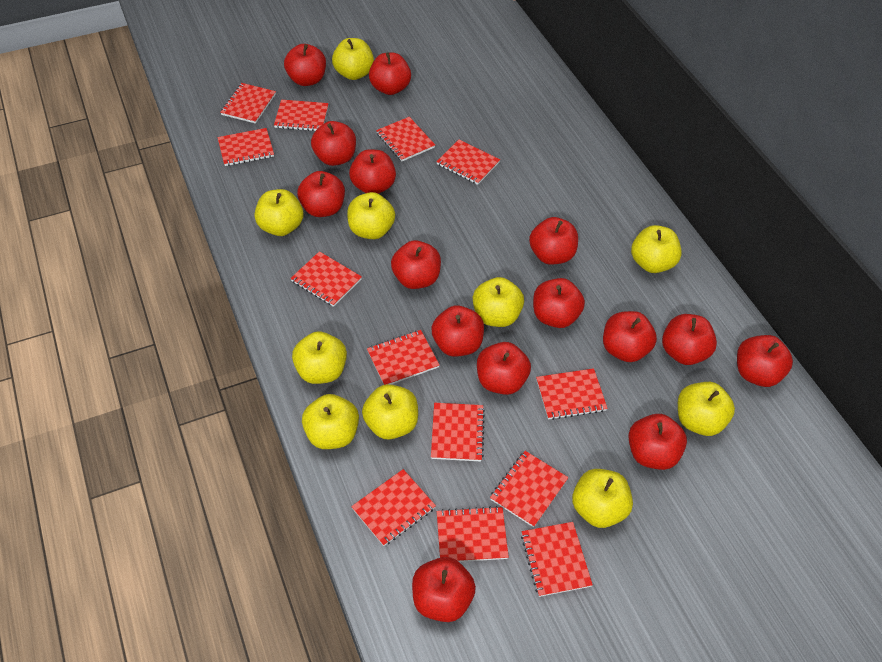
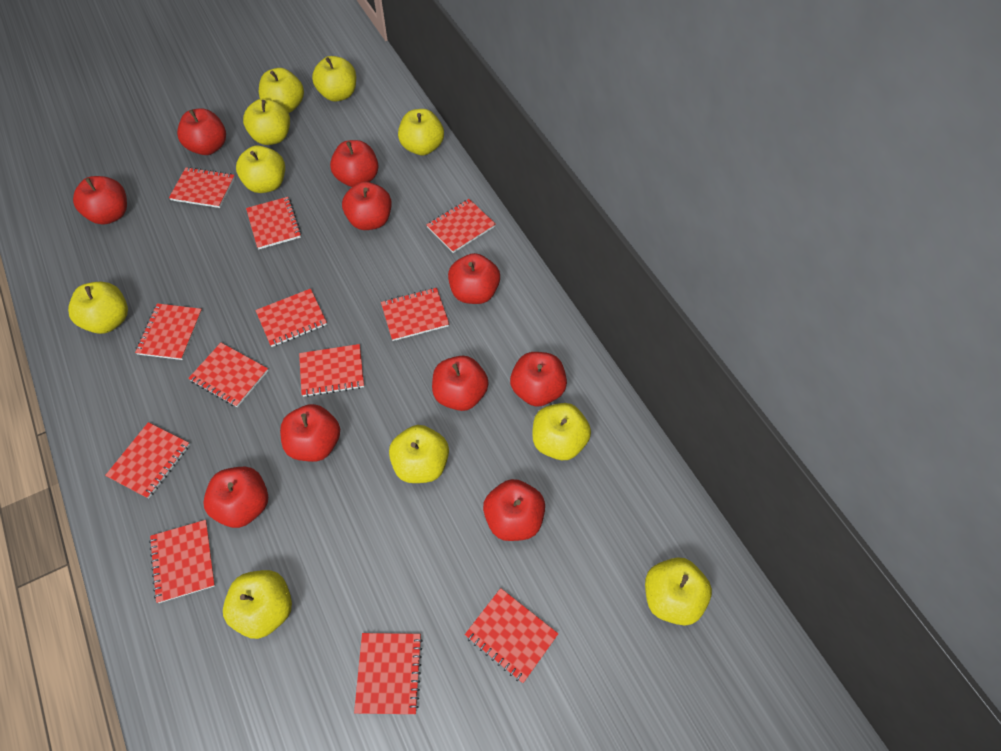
red apple: [284,44,326,86] [297,171,345,217] [311,121,356,166] [349,149,396,194] [369,52,411,95] [391,240,441,289] [412,557,476,622] [431,306,484,357] [477,342,531,395] [529,217,578,265] [533,278,585,328] [603,311,657,362] [628,414,687,470] [662,314,717,365] [737,335,793,387] = 15 -> [73,176,127,225] [177,108,226,155] [203,467,268,528] [280,404,340,462] [330,140,379,187] [342,182,392,230] [432,356,489,411] [448,253,500,304] [483,479,545,541] [510,352,567,407] = 10
red notebook: [217,128,274,166] [220,83,276,124] [274,100,329,131] [290,251,362,307] [351,469,436,546] [367,330,440,385] [376,117,435,161] [431,403,485,461] [436,139,500,185] [437,506,509,562] [490,451,569,527] [521,522,593,597] [536,368,608,420] = 13 -> [105,422,190,499] [135,303,202,360] [149,520,215,603] [169,167,235,208] [188,343,268,407] [246,197,301,249] [255,289,327,347] [299,344,364,397] [354,633,423,714] [381,288,449,341] [426,199,496,253] [465,588,559,683] = 12

